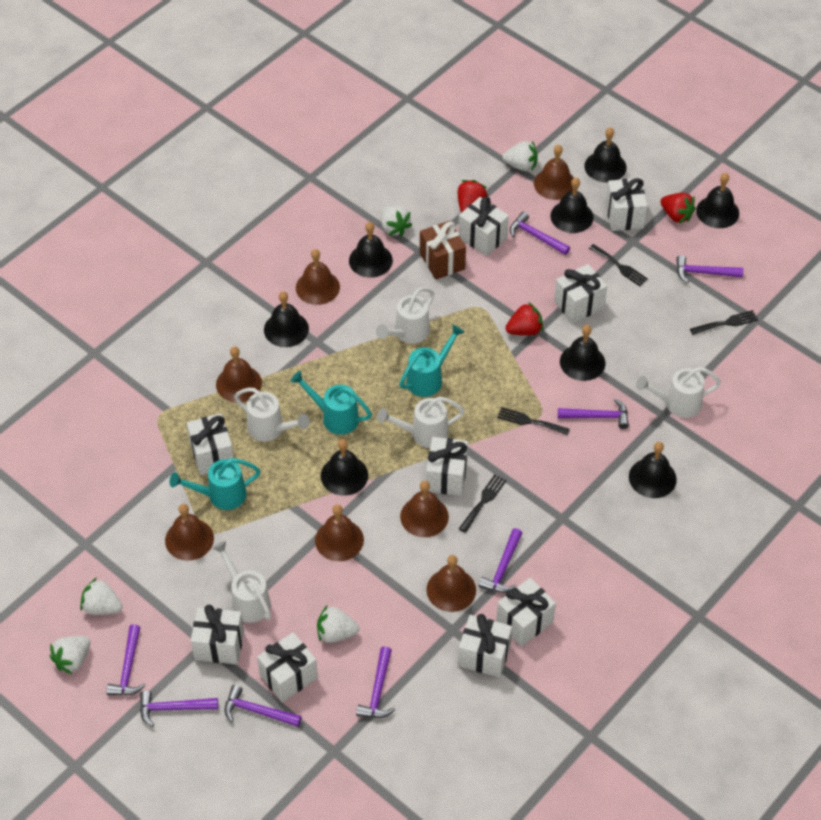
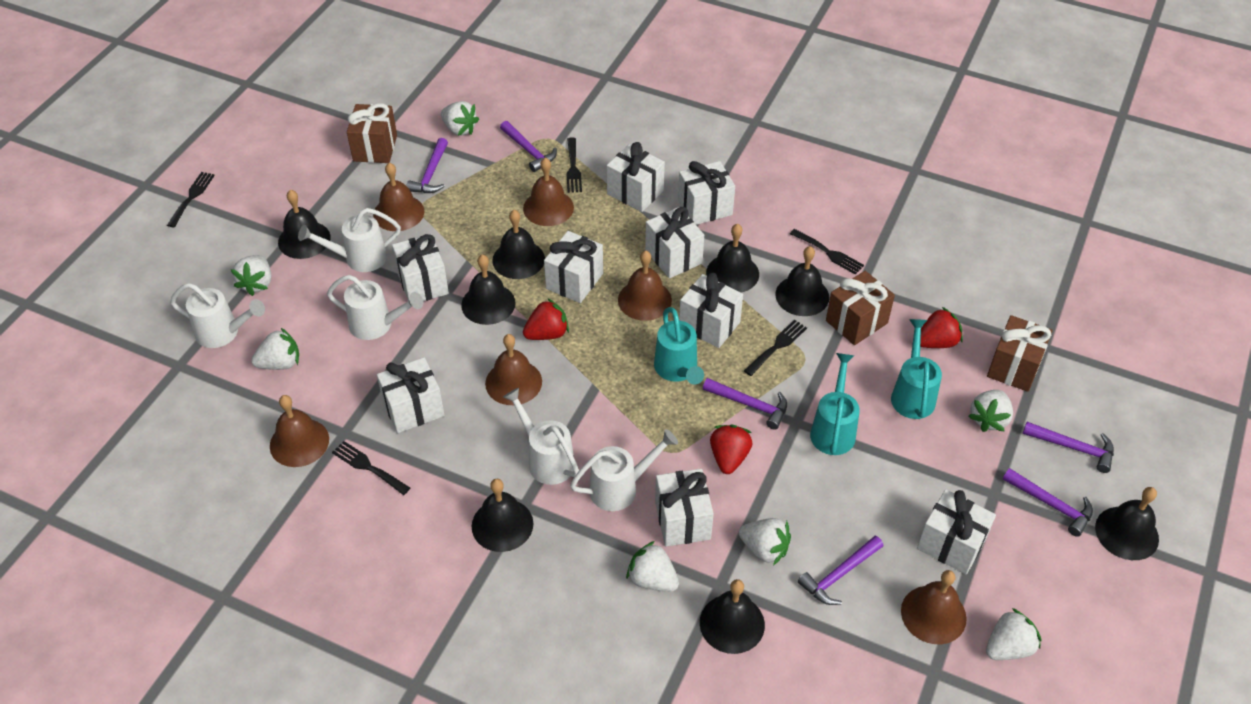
black fork: [459,474,507,533] [497,407,570,435] [589,244,648,286] [690,310,758,335] = 4 -> [167,172,215,228] [332,441,410,495] [566,137,582,193] [744,320,807,376] [790,229,864,275] = 5
brown bell: [165,504,214,561] [216,346,262,403] [296,249,340,305] [315,505,364,561] [400,481,449,537] [426,555,476,612] [534,145,574,200] = 7 -> [270,395,329,467] [373,163,424,231] [485,334,542,405] [523,158,574,226] [618,251,672,321] [901,570,967,644] = 6
brown gift: [420,221,466,280] = 1 -> [347,103,397,163] [826,271,895,345] [987,315,1053,392] = 3
purple hammer: [106,624,146,695] [140,690,218,727] [224,685,302,727] [356,646,395,718] [479,528,522,593] [510,212,570,255] [558,398,629,429] [676,255,743,283] = 8 -> [406,138,448,193] [500,121,557,172] [703,378,787,430] [798,536,884,605] [1003,468,1093,537] [1023,422,1114,473] = 6
white strawberry: [50,636,90,674] [80,577,122,615] [317,606,359,643] [381,206,412,237] [503,141,538,171] = 5 -> [231,255,271,296] [251,328,299,370] [441,101,479,136] [626,541,679,592] [739,518,791,565] [968,390,1013,432] [986,608,1041,660] = 7

